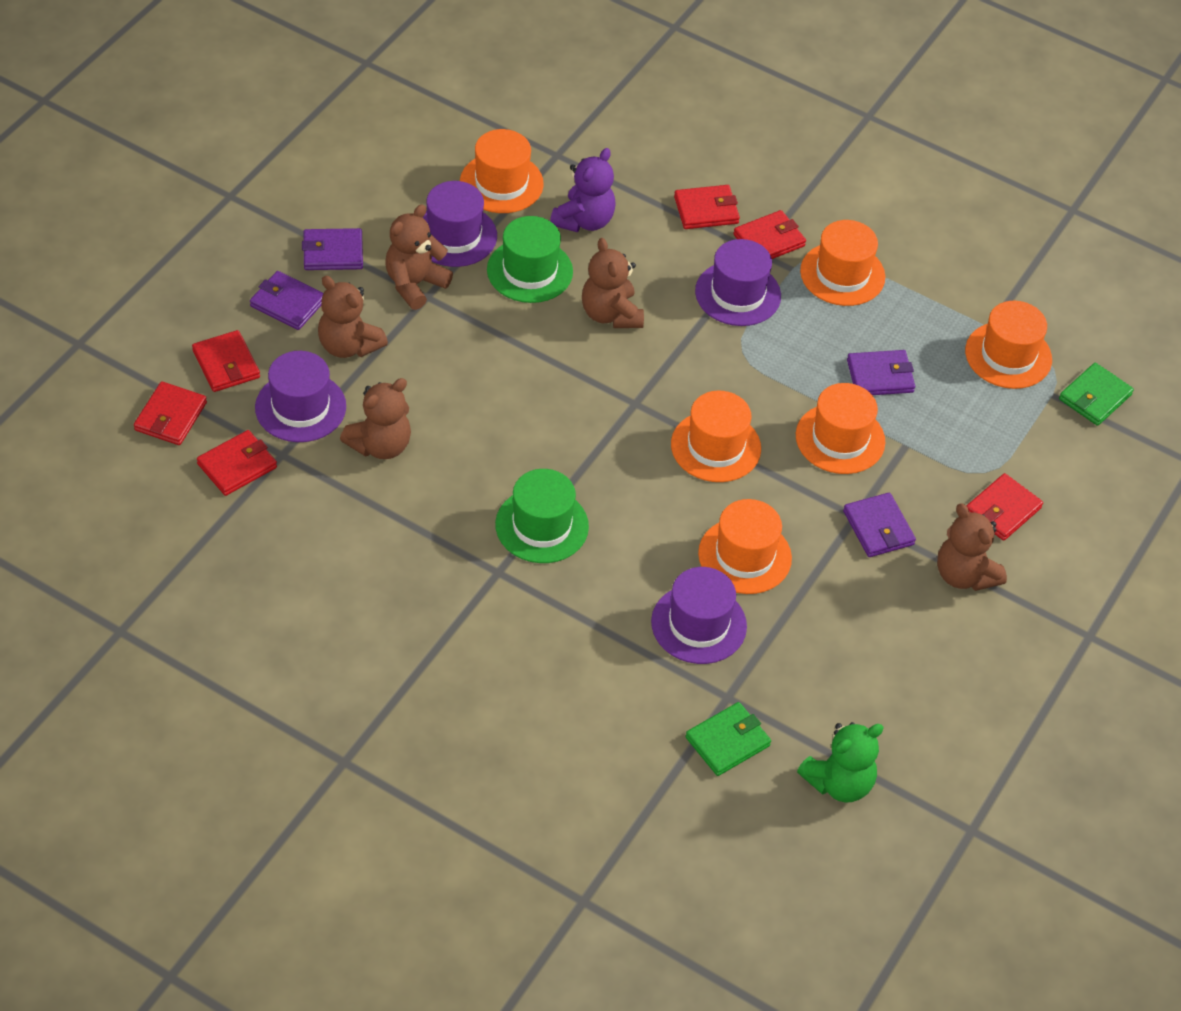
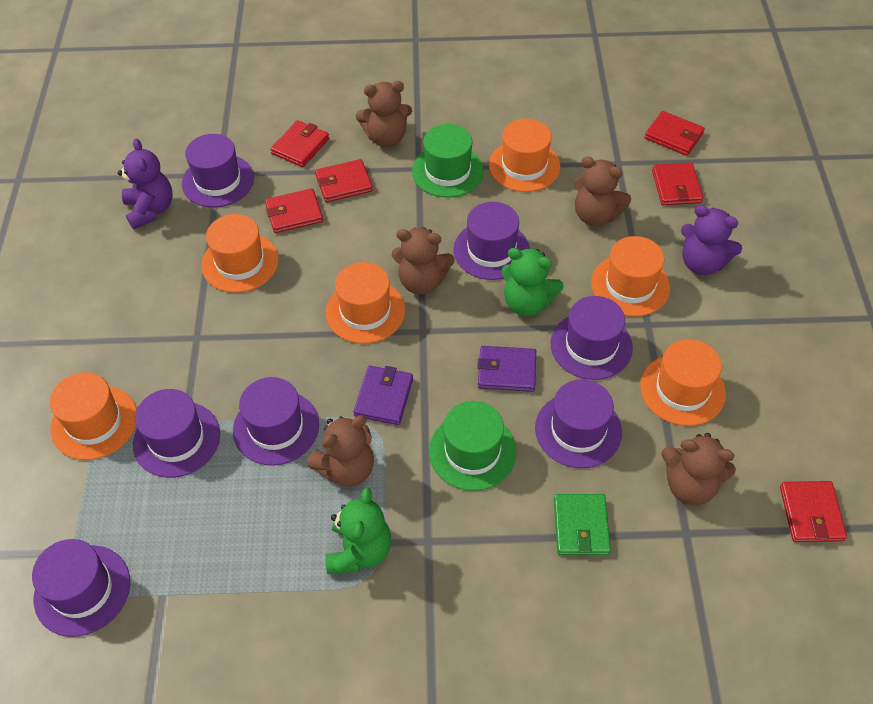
green teddy bear: [797,722,884,803] = 1 -> [325,487,391,574] [501,248,563,316] = 2
green wallet: [686,702,771,776] [1059,363,1134,426] = 2 -> [554,494,611,555] = 1
purple hat: [255,351,346,442] [422,181,497,267] [651,567,747,664] [695,239,781,326] = 4 -> [32,539,130,637] [133,389,220,478] [182,134,254,207] [233,377,319,466] [453,202,530,280] [535,379,622,468] [551,296,633,380] = 7
purple teddy bear: [550,148,616,232] = 1 -> [118,139,173,229] [681,205,742,275] = 2
purple wallet: [250,271,324,330] [302,228,363,270] [843,493,916,557] [847,350,915,395] = 4 -> [353,366,413,425] [477,346,536,392] = 2

